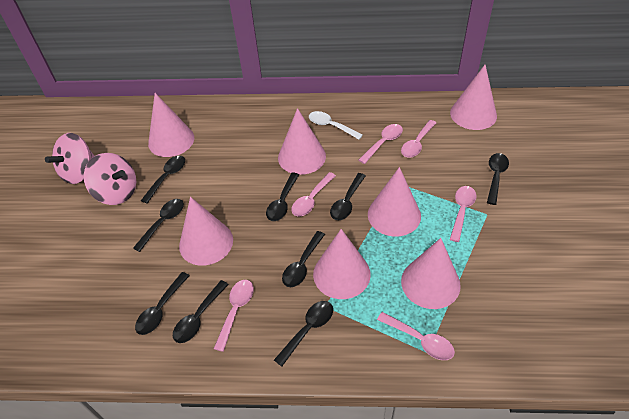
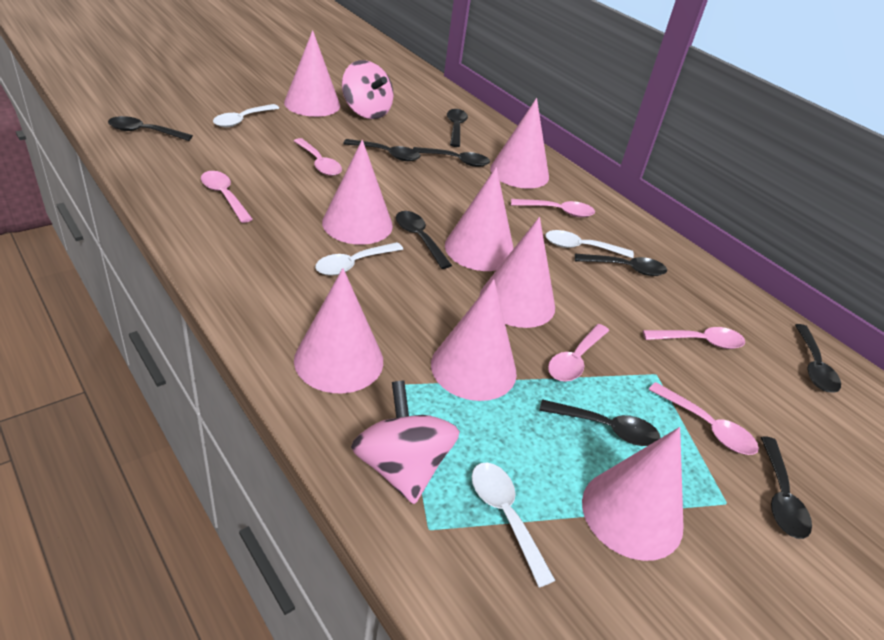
pink cone: [148,93,194,157] [179,197,233,266] [278,108,326,175] [313,229,371,299] [368,167,421,237] [401,238,461,309] [450,65,497,130] = 7 -> [284,30,340,117] [294,268,383,394] [322,140,393,245] [431,279,517,401] [445,167,514,271] [479,217,555,328] [490,98,549,189] [582,427,684,561] = 8
white spoon: [309,111,363,140] = 1 -> [213,104,279,127] [315,242,403,276] [472,463,556,587] [545,230,634,258] = 4

